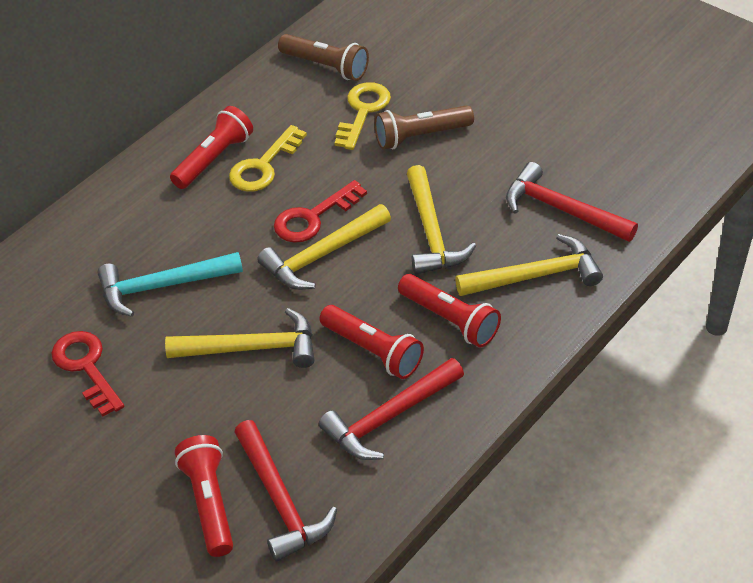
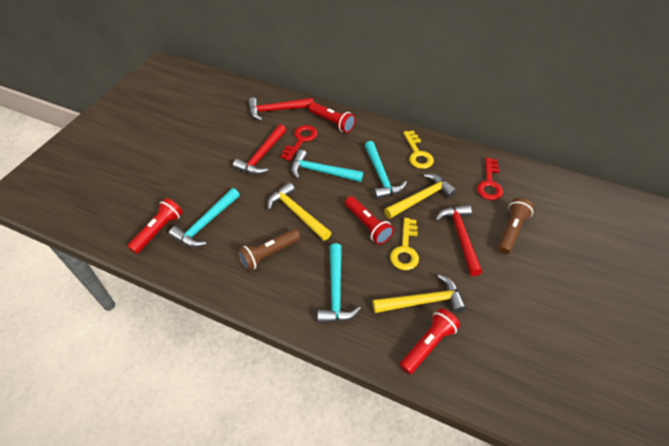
turquoise hammer: [97,252,243,317] = 1 -> [169,188,240,247] [291,150,363,182] [318,243,361,323] [364,141,407,199] = 4
yellow hammer: [165,308,315,368] [257,204,391,290] [407,165,476,275] [455,234,603,296] = 4 -> [267,182,331,241] [373,274,466,313] [384,174,457,219] = 3

